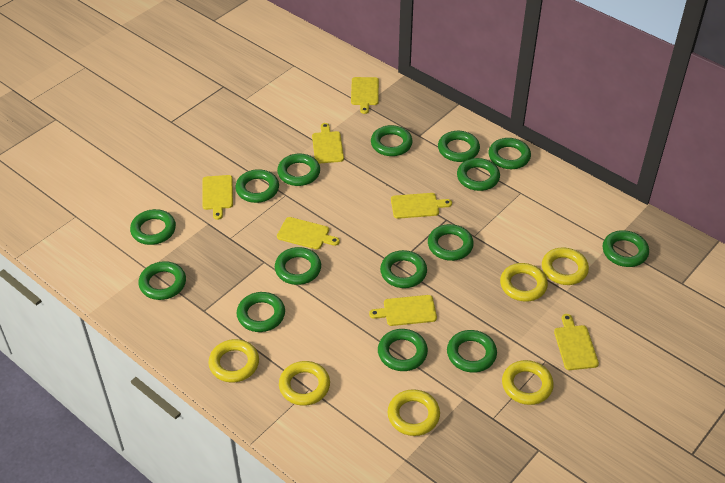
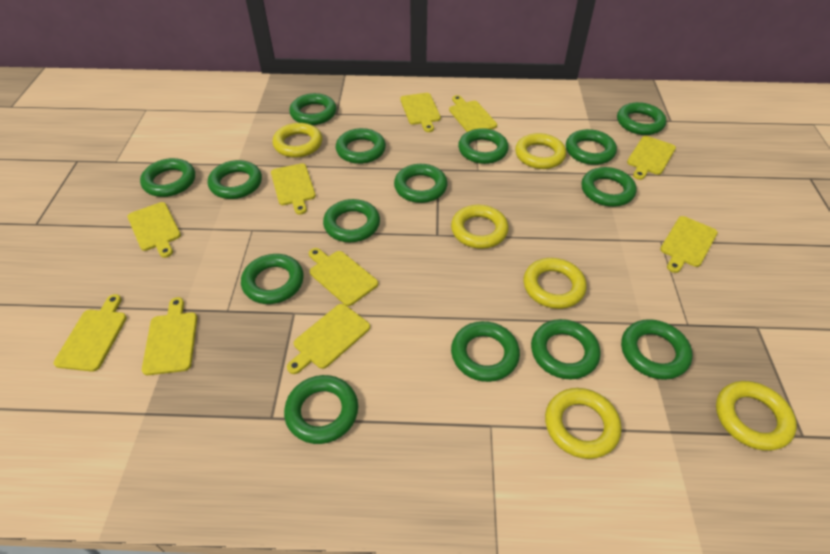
yellow cutting board: [202,175,233,220] [277,217,340,250] [312,123,344,164] [351,77,379,114] [369,295,437,326] [391,193,452,219] [554,314,599,370] = 7 -> [54,294,127,372] [127,202,181,258] [142,297,197,375] [271,163,316,215] [287,304,370,374] [309,248,378,306] [400,93,441,132] [449,95,497,132] [627,136,676,180] [660,216,718,273] = 10

